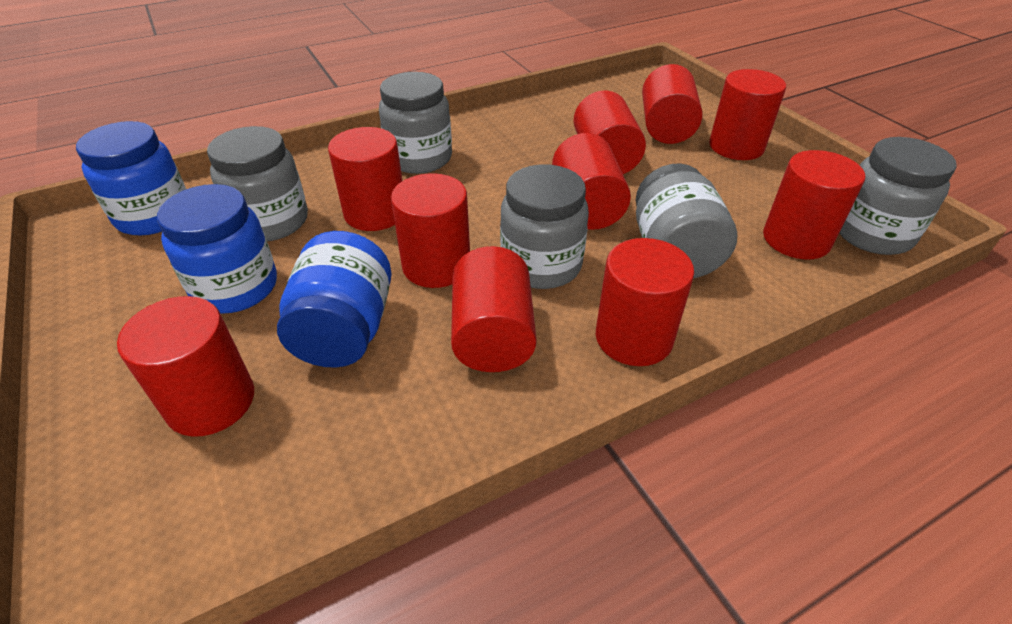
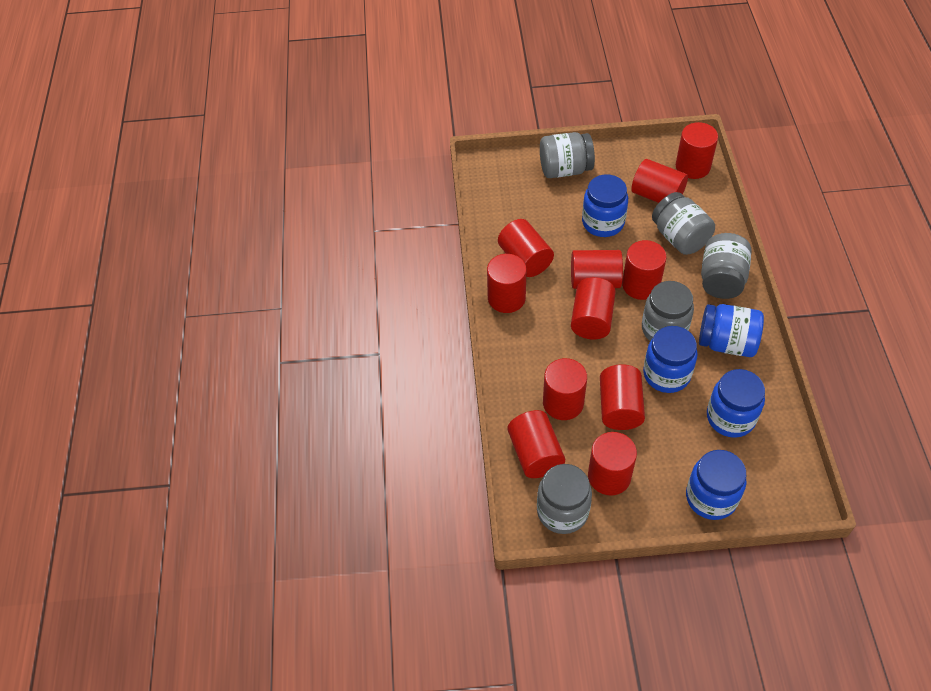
blue jar: [76,121,186,235] [157,184,277,314] [277,231,391,368] = 3 -> [582,174,628,237] [643,326,697,393] [686,450,746,520] [699,304,764,357] [707,369,765,438] = 5
red cylinder: [117,296,254,437] [328,127,402,231] [391,173,470,288] [451,246,537,372] [552,133,631,230] [573,90,646,174] [596,238,694,366] [642,64,702,144] [709,69,786,160] [763,150,865,259] = 10 -> [487,254,527,313] [498,219,554,277] [508,410,565,478] [543,358,587,420] [571,250,623,289] [571,277,616,339] [588,432,637,495] [600,364,645,430] [622,240,667,300] [631,159,688,203] [676,122,718,179] = 11

